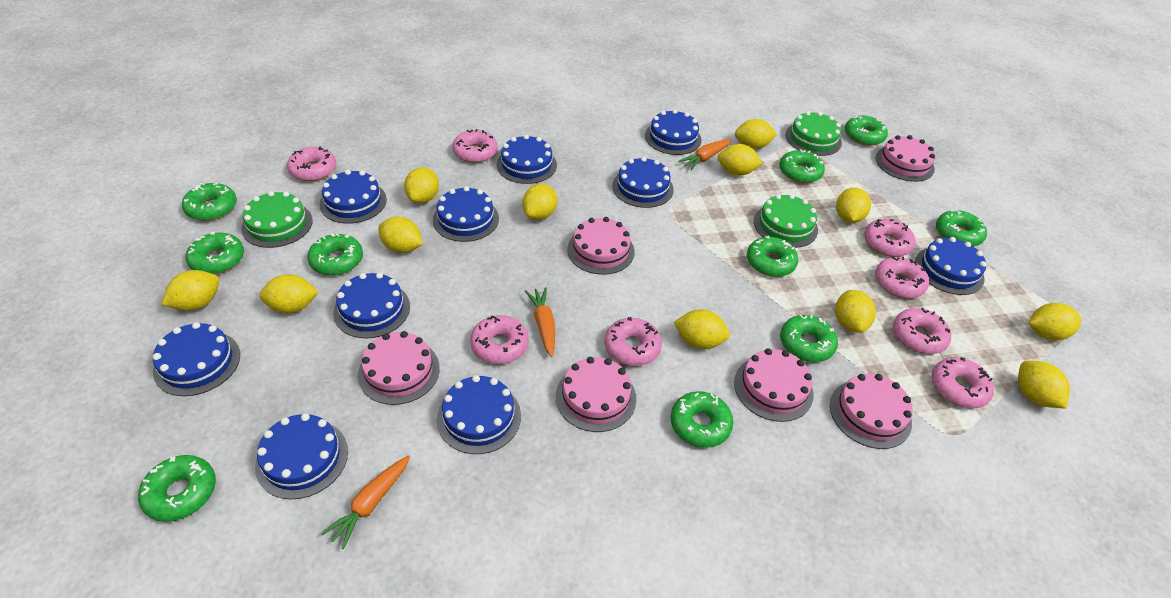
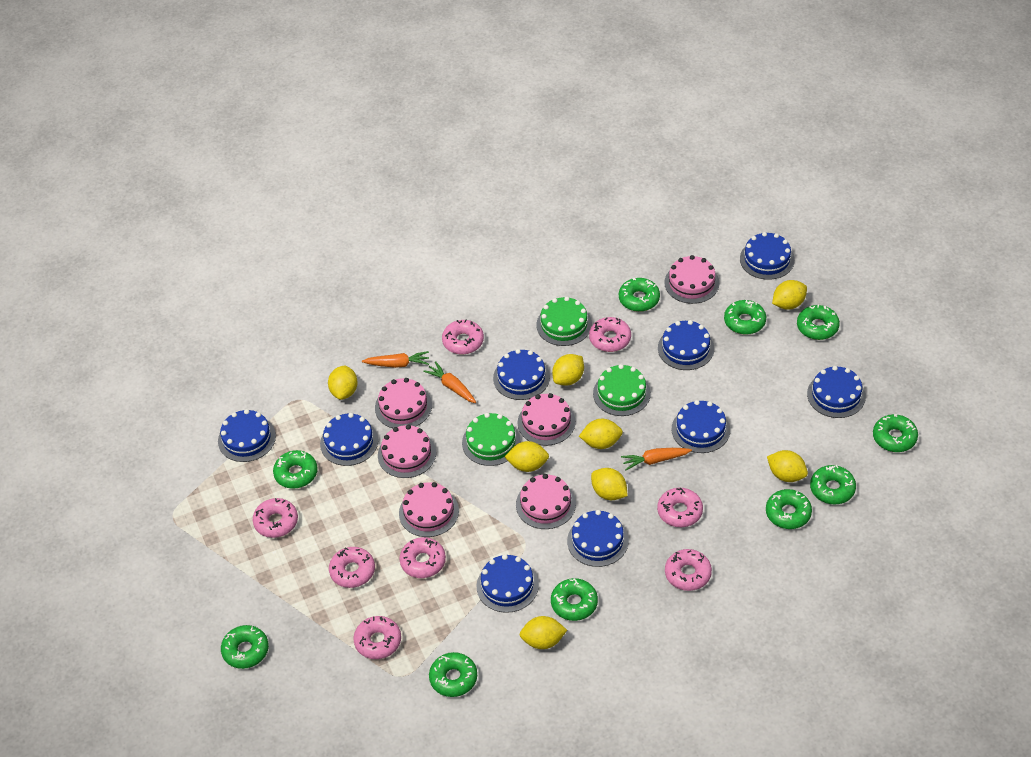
blue cake: [153,322,240,396] [255,413,348,499] [320,170,387,224] [333,273,410,338] [433,186,499,242] [437,375,521,454] [497,135,557,184] [612,157,674,208] [645,109,701,155] [915,237,987,295] = 10 -> [218,409,276,462] [320,413,378,466] [476,554,539,613] [493,349,550,400] [567,510,629,567] [658,320,714,370] [672,400,730,453] [740,232,795,280] [807,366,866,418] = 9
yellow lemon: [162,270,219,311] [259,274,319,314] [378,217,423,253] [404,167,439,203] [522,184,557,220] [674,309,730,349] [718,144,763,176] [735,119,777,149] [835,290,876,333] [836,188,871,223] [1018,361,1070,409] [1029,303,1081,341] = 12 -> [328,365,358,400] [505,441,549,472] [520,616,567,649] [552,354,584,386] [579,419,623,449] [591,468,628,500] [767,450,808,482] [772,280,807,310] = 8

